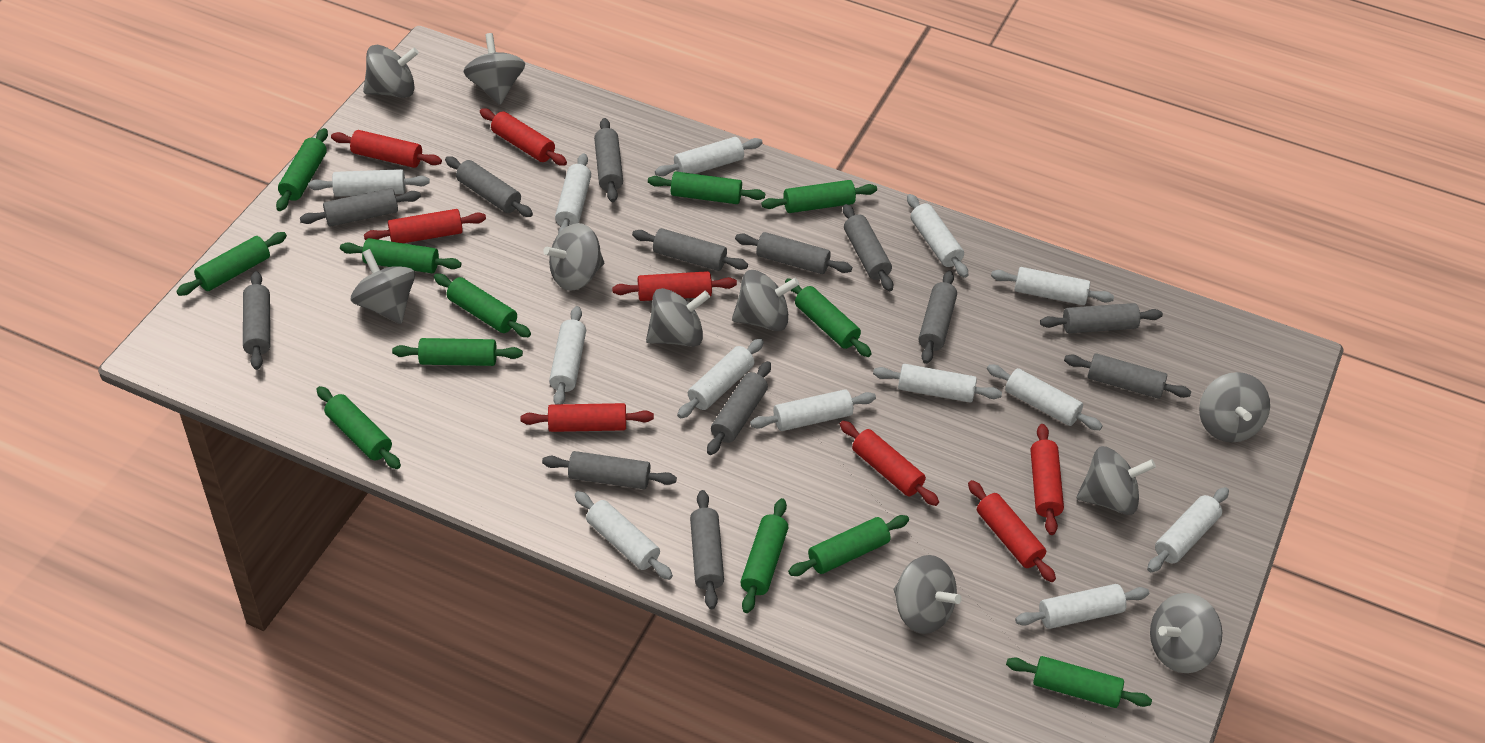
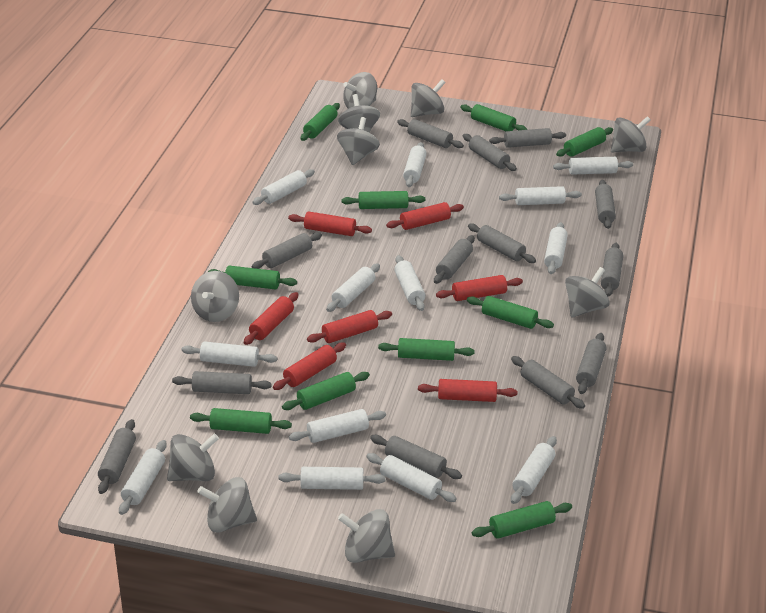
green rolling pin: [176,232,287,296] [276,128,328,211] [316,386,401,469] [340,238,461,273] [392,338,523,366] [434,274,531,337] [648,171,765,204] [740,498,789,613] [761,180,877,213] [785,278,872,357] [788,515,909,576] [1006,656,1152,708] = 12 -> [190,408,292,434] [208,266,297,290] [282,372,370,410] [301,103,340,141] [341,191,425,209] [378,338,475,361] [460,104,527,131] [467,296,554,329] [472,501,572,539] [556,127,613,157] = 10
red rolling pin: [331,130,442,168] [364,209,486,243] [480,108,567,166] [520,403,654,432] [612,271,737,301] [840,421,939,506] [968,480,1056,582] [1031,424,1064,535] = 8 -> [244,292,299,345] [273,342,346,390] [288,211,372,236] [307,310,392,343] [386,202,464,230] [418,379,517,402] [436,275,523,301] = 7

